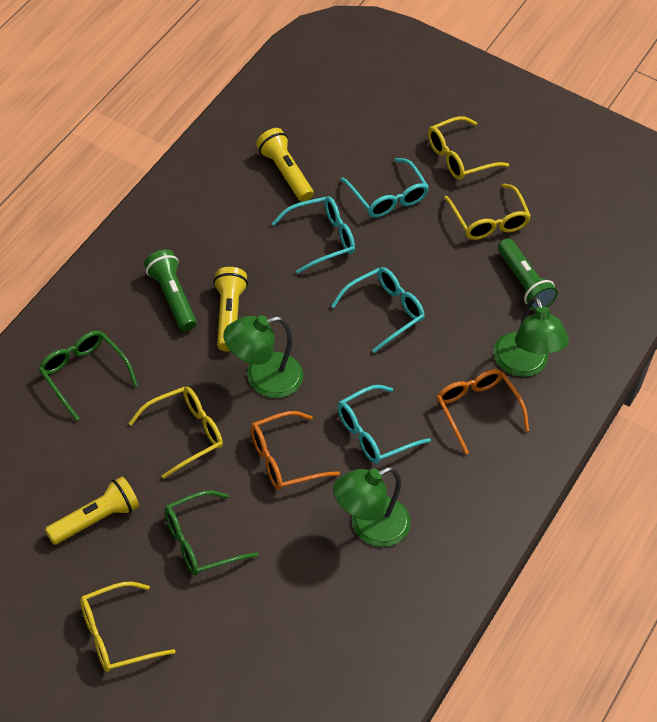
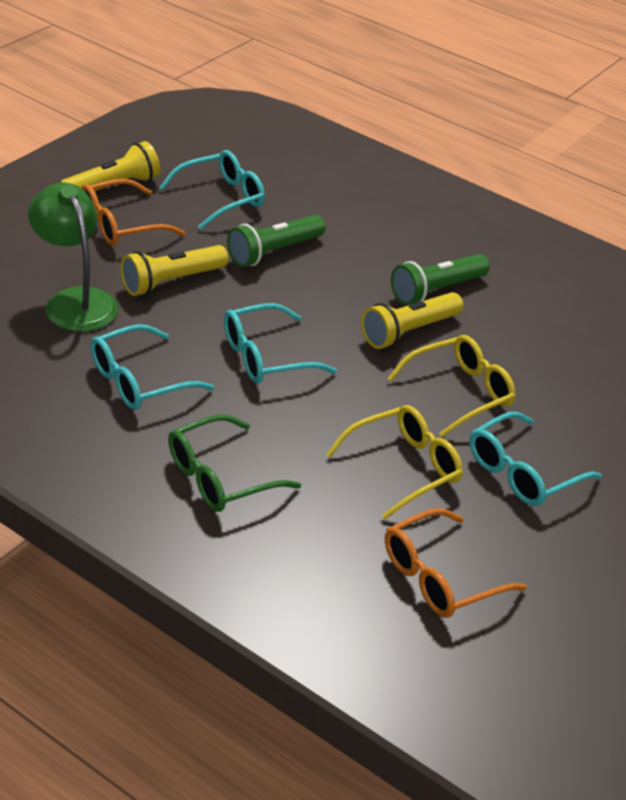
green glasses: [38,331,138,421] [164,490,258,575] = 2 -> [168,414,301,512] = 1
green lamp: [223,315,303,398] [333,467,411,547] [493,297,569,377] = 3 -> [28,182,118,332] = 1
yellow glasses: [80,582,176,672] [128,386,223,479] [428,116,509,180] [444,184,531,240] = 4 -> [326,405,463,520] [388,335,516,437] = 2

